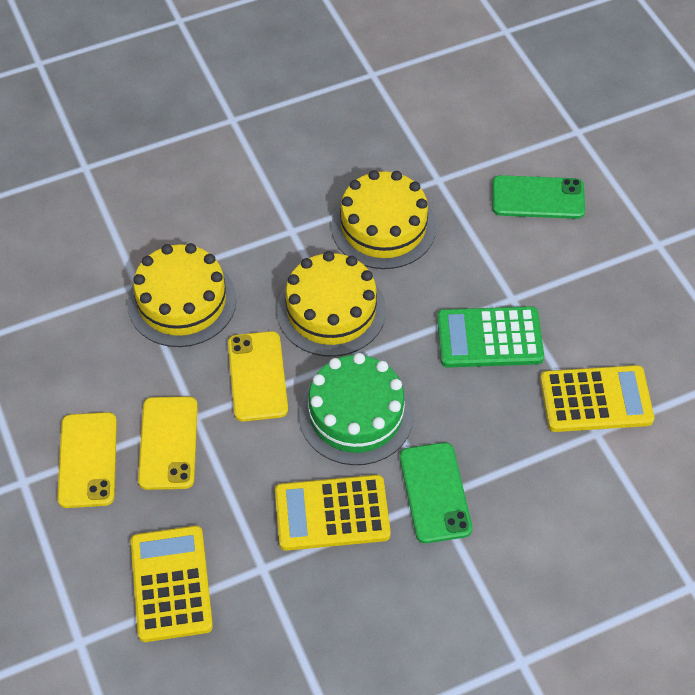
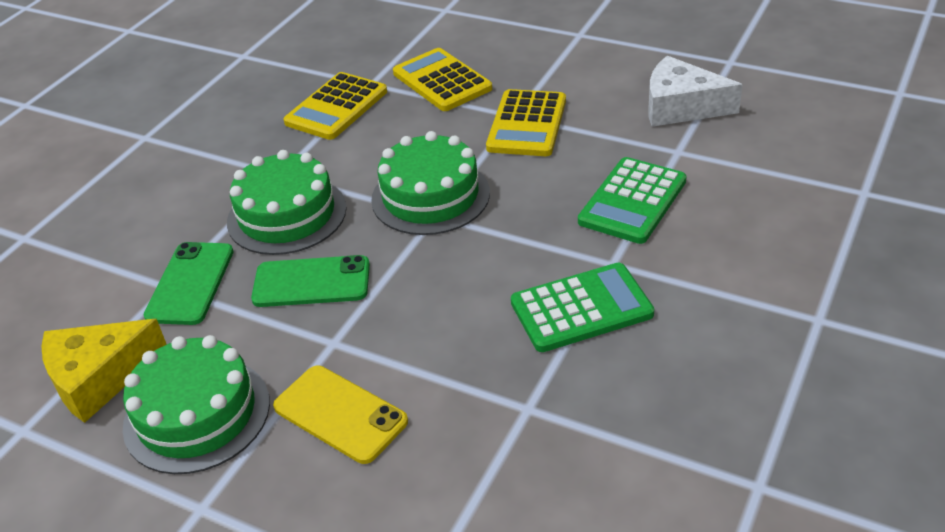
green cake: [299,353,414,465] = 1 -> [123,335,270,474] [227,150,347,255] [371,131,490,235] = 3
green calculator: [437,306,544,367] = 1 -> [511,263,654,352] [578,157,687,244] = 2
white cheese: none = 0 -> [649,56,743,127] = 1
yellow cake: [127,243,237,347] [277,251,386,357] [331,170,436,269] = 3 -> none = 0
yellow cheese: none = 0 -> [41,319,167,423] = 1
yellow phone: [57,412,117,508] [138,396,198,490] [228,331,288,422] = 3 -> [273,366,408,464] = 1

